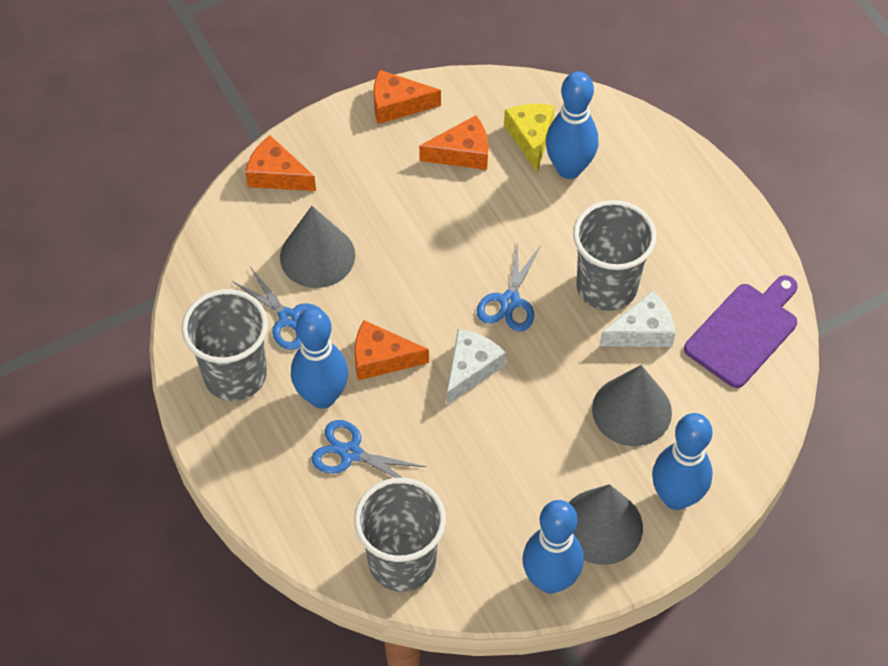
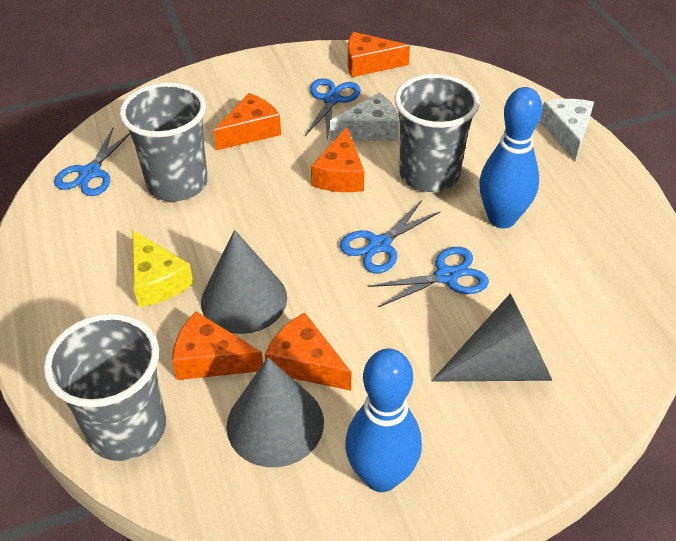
blue bowling pin: [291,308,348,409] [522,500,584,593] [546,71,598,179] [652,413,713,510] = 4 -> [345,349,422,492] [479,87,542,228] = 2
blue scissors: [232,267,323,350] [311,420,427,478] [477,241,541,332] = 3 -> [54,128,130,196] [305,78,361,139] [340,200,441,274] [368,247,489,307] = 4
orange cheese: [245,136,316,191] [355,320,429,380] [374,70,441,124] [419,115,488,170] = 4 -> [172,312,263,380] [214,93,281,150] [265,313,351,391] [311,127,364,192] [348,32,410,77] = 5
purple cutting board: [684,275,798,388] = 1 -> none = 0

